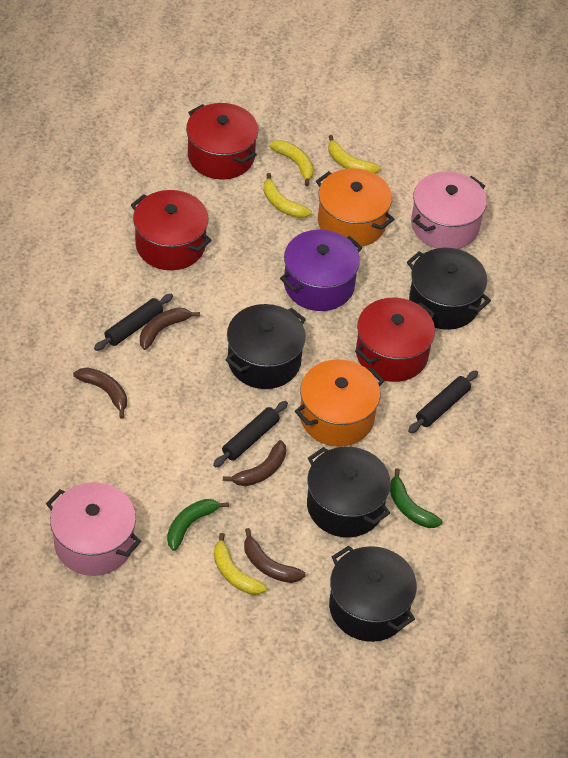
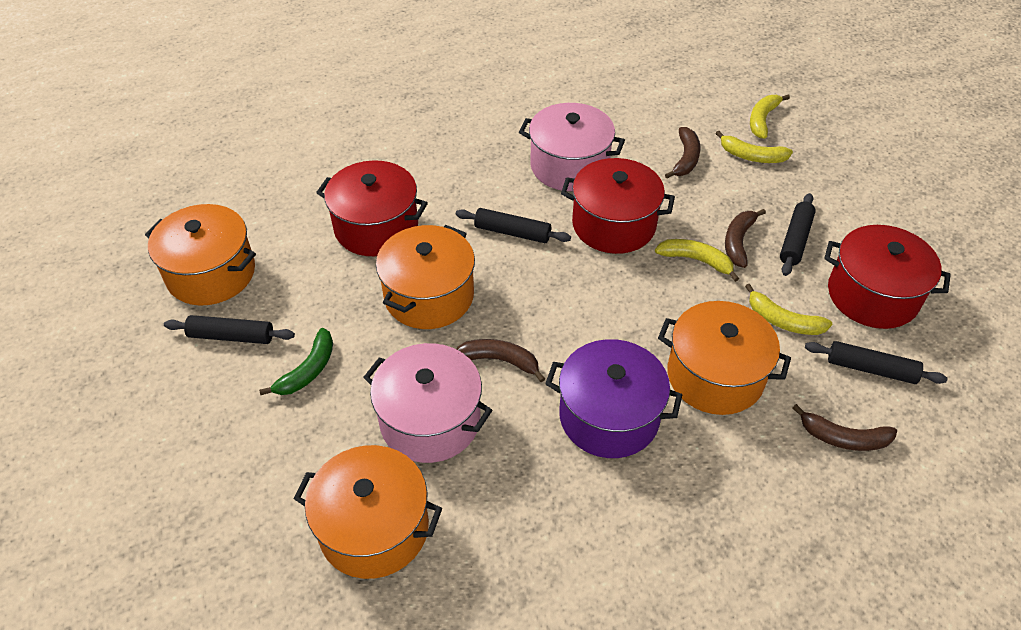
black pot: [225,304,306,389] [307,447,391,537] [329,546,417,642] [407,248,491,330] = 4 -> none = 0
black rolling pin: [94,294,173,351] [213,401,288,467] [408,370,478,433] = 3 -> [164,315,295,344] [456,208,571,243] [780,193,816,276] [805,341,948,384] = 4
green banana: [167,499,229,551] [390,468,442,528] = 2 -> [259,328,333,395] = 1
orange pot: [295,359,384,447] [316,168,394,247] = 2 -> [145,204,256,306] [294,445,442,579] [376,225,475,329] [658,301,791,415] = 4

